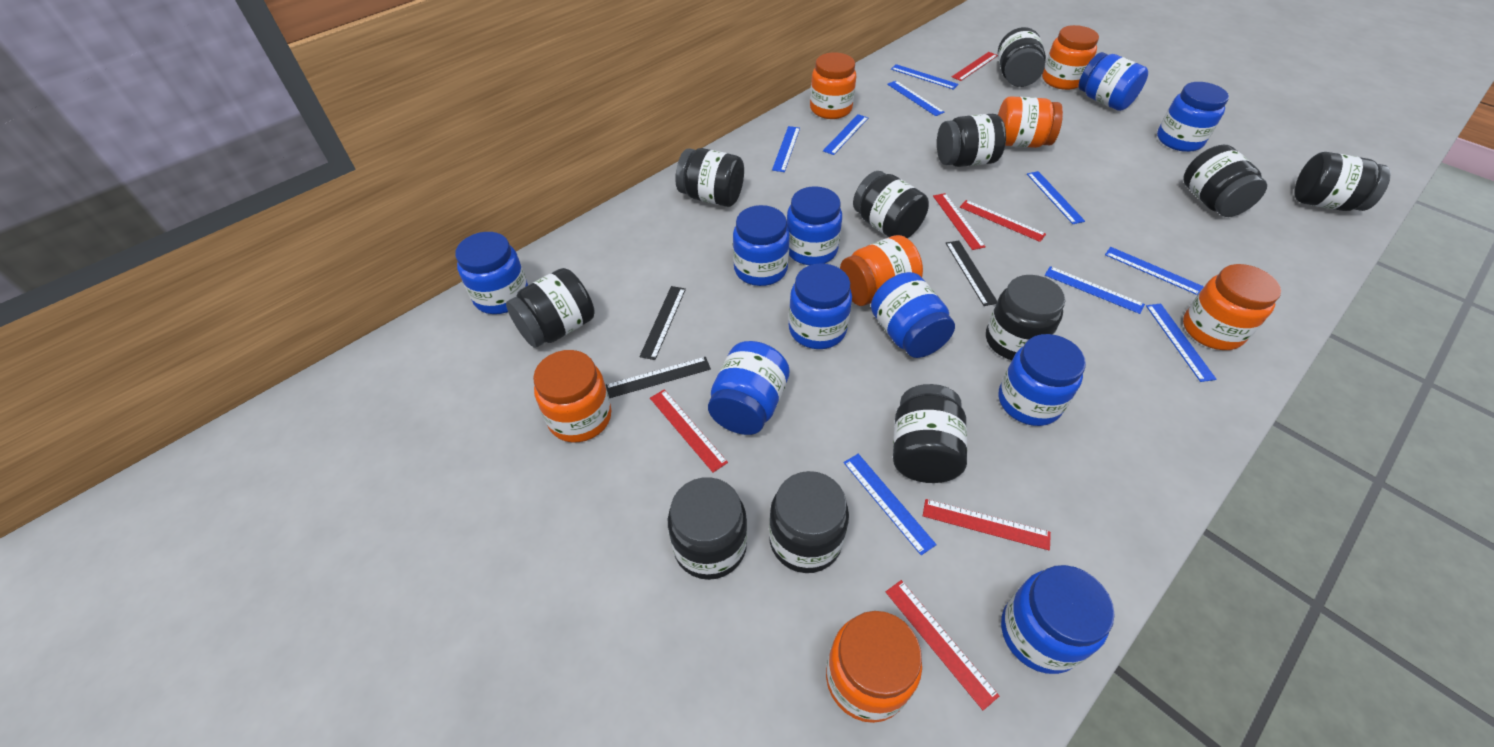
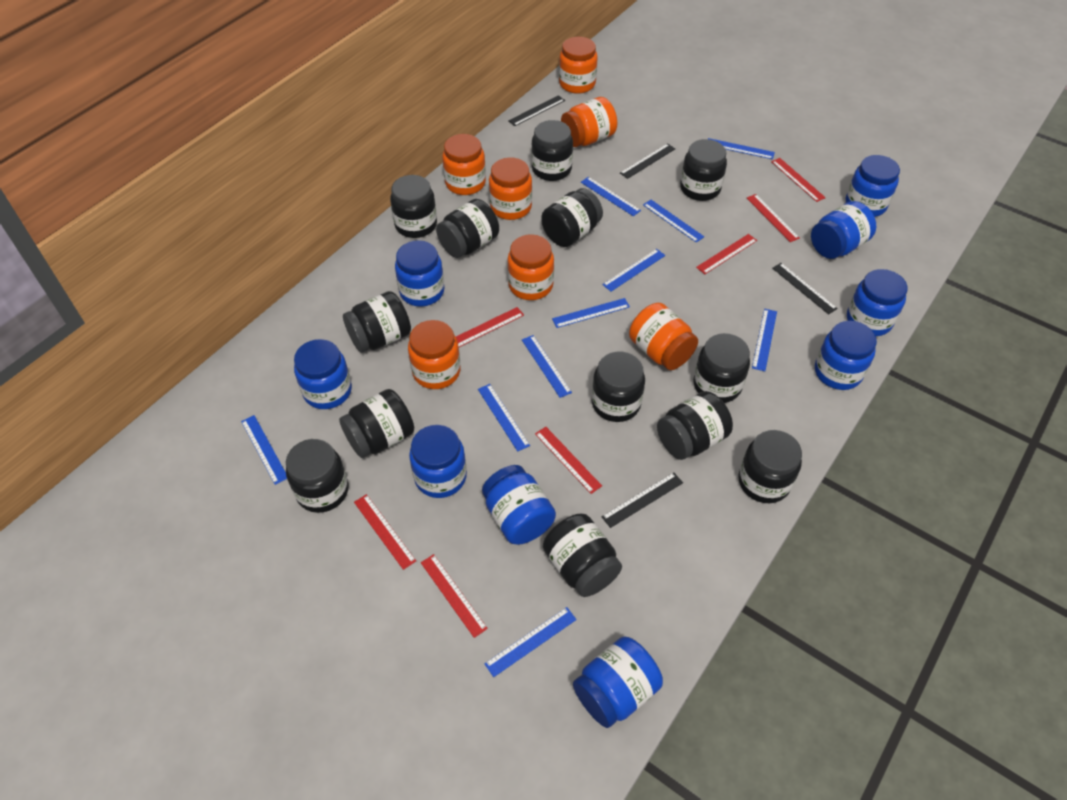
black jar: [506,268,595,348] [668,477,747,580] [675,148,744,207] [769,471,849,573] [853,171,929,238] [893,384,967,483] [937,114,1006,167] [986,275,1065,360] [998,27,1046,87] [1183,145,1267,217] [1294,152,1391,211] = 11 -> [286,439,349,513] [339,389,414,458] [343,291,411,353] [390,175,437,238] [436,199,499,258] [531,120,573,181] [541,188,603,247] [543,514,622,597] [592,351,645,422] [657,391,733,460] [680,139,727,201] [693,333,750,403] [738,430,802,503] = 13
black ruler: [606,357,711,398] [639,286,686,360] [946,240,997,306] = 3 -> [508,95,565,126] [602,472,683,528] [620,143,675,179] [772,263,838,314] = 4
blue jar: [455,232,528,314] [708,341,790,435] [733,205,790,286] [787,186,842,265] [789,263,852,349] [871,272,955,358] [998,334,1086,426] [1001,565,1115,674] [1078,52,1148,111] [1157,82,1229,152] = 10 -> [294,339,352,409] [395,240,445,307] [409,425,467,498] [482,465,556,545] [573,637,663,728] [811,201,876,259] [815,321,877,390] [846,155,900,217] [847,269,908,336] = 9
blue ruler: [772,126,800,172] [823,114,868,155] [844,454,937,555] [887,81,944,116] [891,64,959,90] [1027,171,1085,224] [1045,266,1145,314] [1105,247,1204,295] [1146,304,1217,382] = 9 -> [241,415,287,485] [478,384,530,452] [484,607,577,677] [522,335,572,398] [552,298,630,328] [581,177,641,216] [602,249,665,291] [643,200,704,243] [708,138,775,159] [752,309,777,371] = 10
red ruler: [650,389,728,473] [886,580,999,710] [923,499,1051,550] [933,193,986,250] [952,52,998,81] [960,200,1046,242] = 6 -> [354,494,416,570] [421,554,488,638] [456,307,524,347] [535,427,602,494] [696,234,757,274] [747,194,800,242] [771,158,826,202] = 7

